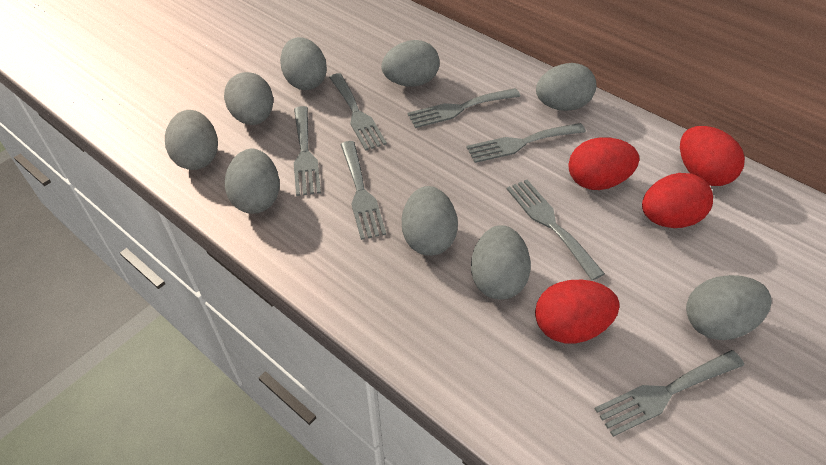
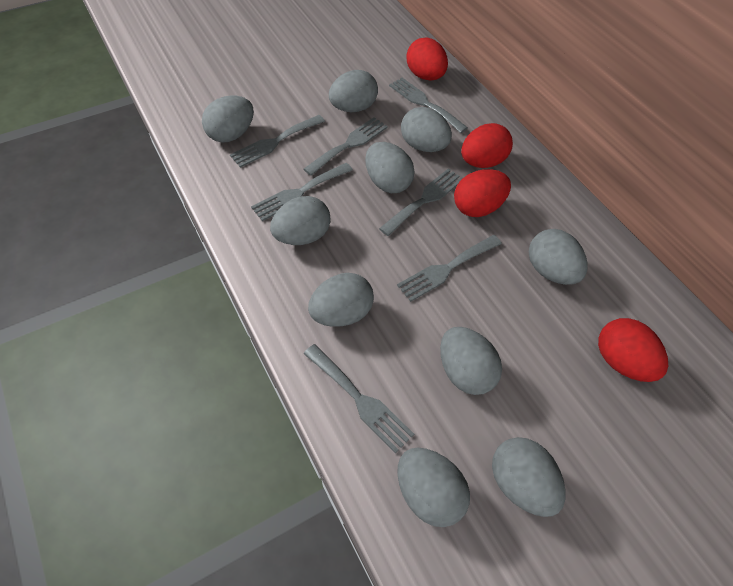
grey egg: [165,110,218,170] [224,72,273,125] [225,149,280,214] [280,37,327,90] [381,40,440,87] [402,186,458,256] [471,225,531,299] [536,63,596,111] [686,275,772,340] = 9 -> [202,95,254,143] [270,196,331,245] [308,273,374,327] [329,70,378,112] [365,142,415,193] [397,448,470,527] [401,107,452,152] [440,327,502,395] [492,437,566,517] [529,229,588,285] = 10

